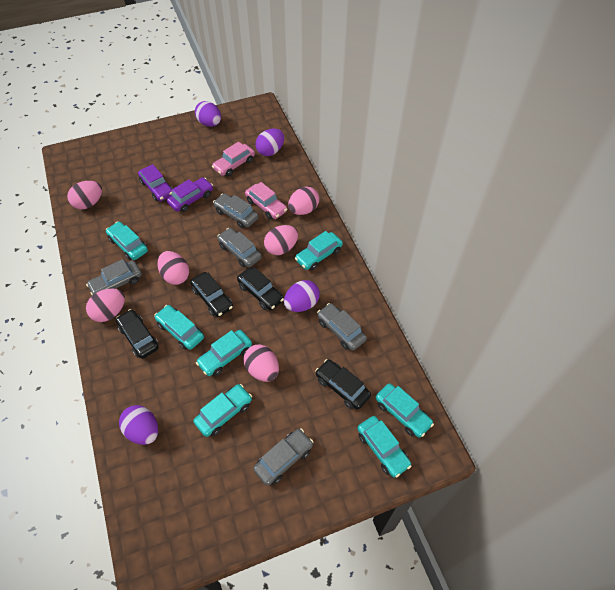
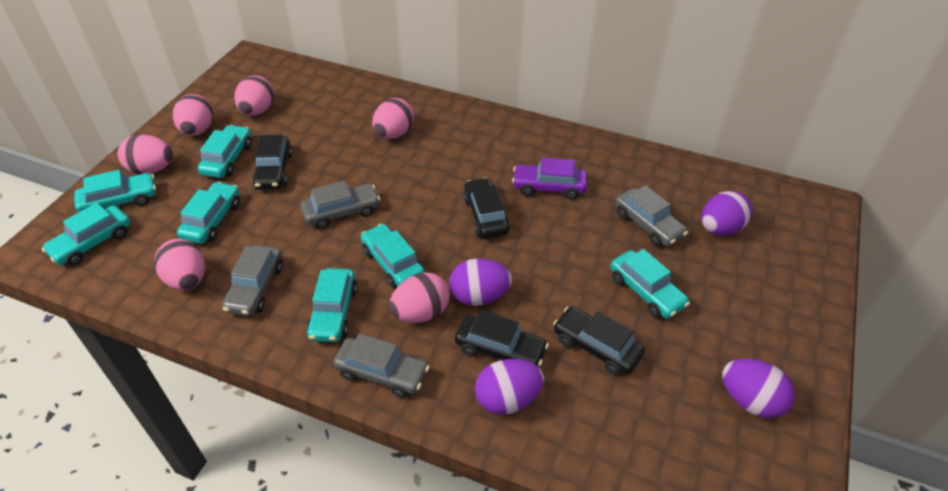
grey car: [86,259,142,296] [213,193,258,228] [217,228,262,267] [253,428,314,486] [317,303,367,351] = 5 -> [222,245,283,316] [300,181,380,229] [333,333,430,398] [615,185,688,247] = 4
pink car: [212,142,255,177] [245,182,287,220] = 2 -> none = 0
purple car: [138,164,173,201] [167,177,213,212] = 2 -> [512,158,587,200] = 1

